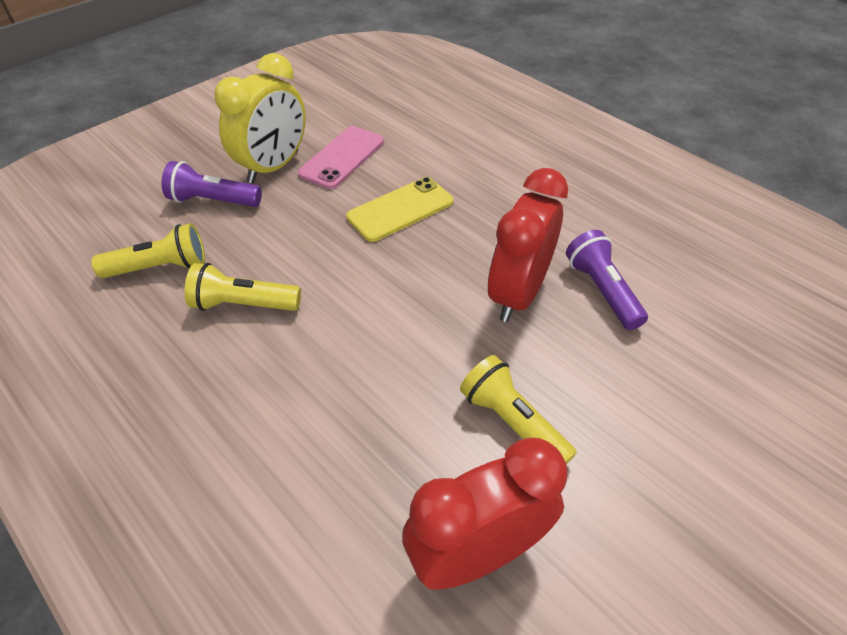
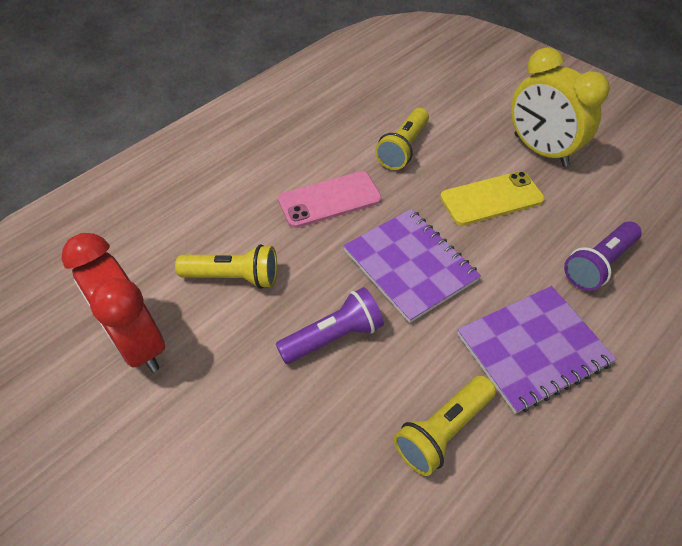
purple notebook: none = 0 -> [343,209,481,323] [457,286,617,414] = 2
red clock: [402,438,567,590] [488,168,568,322] = 2 -> [62,233,165,372] = 1

